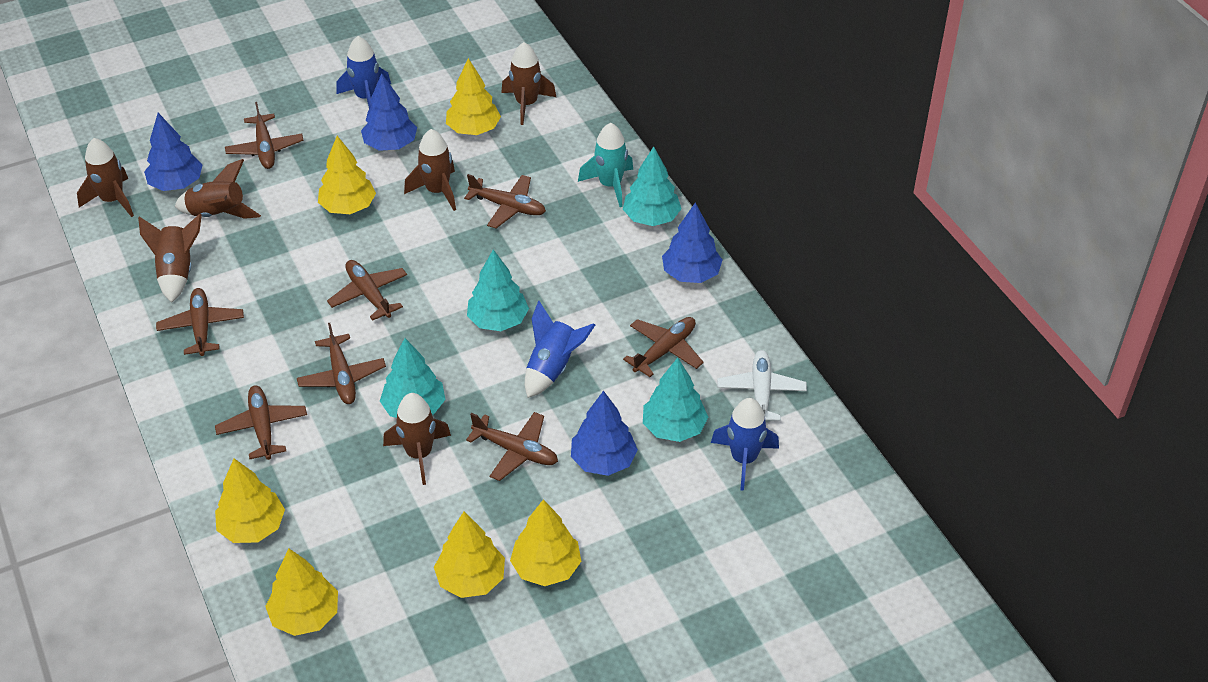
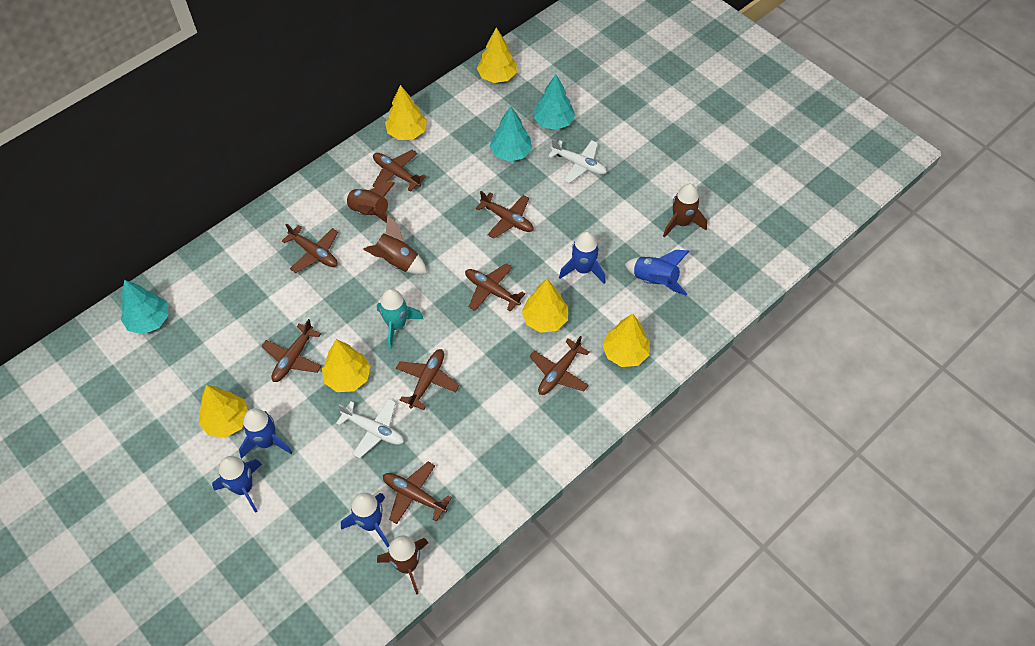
blue rocket: [337,36,391,109] [525,301,595,398] [711,398,779,491] = 3 -> [212,456,262,513] [239,409,293,458] [341,493,389,547] [559,231,606,284] [625,250,689,296] = 5
blue tree: [144,113,203,191] [361,73,417,151] [571,391,638,476] [662,203,722,283] = 4 -> none = 0
brown rocket: [77,138,134,217] [138,214,202,303] [175,159,261,219] [383,393,451,485] [404,129,456,211] [501,42,556,125] = 6 -> [343,182,395,223] [363,215,427,274] [377,536,428,595] [663,184,707,238] = 4
turquoise tree: [380,338,445,418] [467,249,529,331] [623,146,682,226] [643,357,708,442] = 4 -> [121,280,169,334] [490,106,532,162] [534,75,575,130] = 3
white plane: [717,350,807,421] = 1 -> [336,399,404,458] [548,139,607,183] = 2

